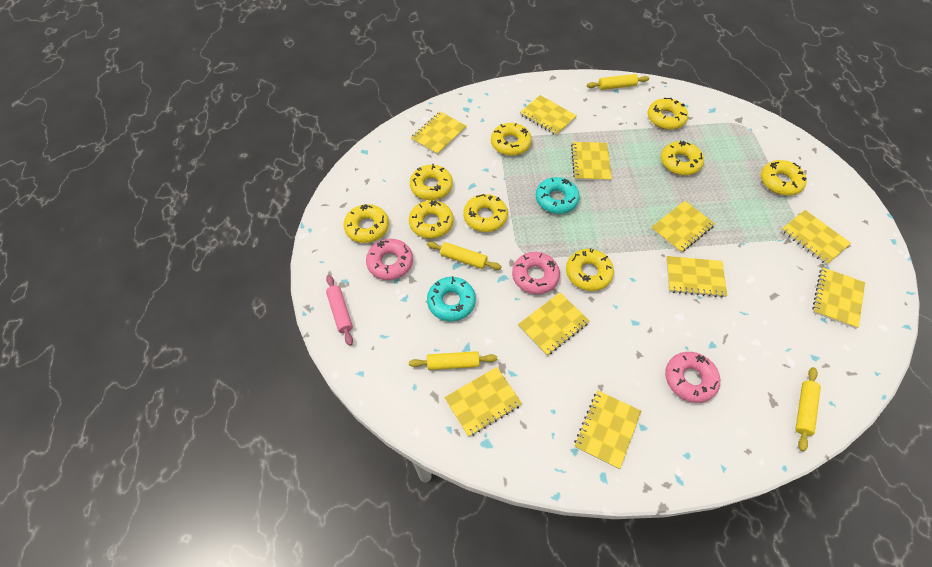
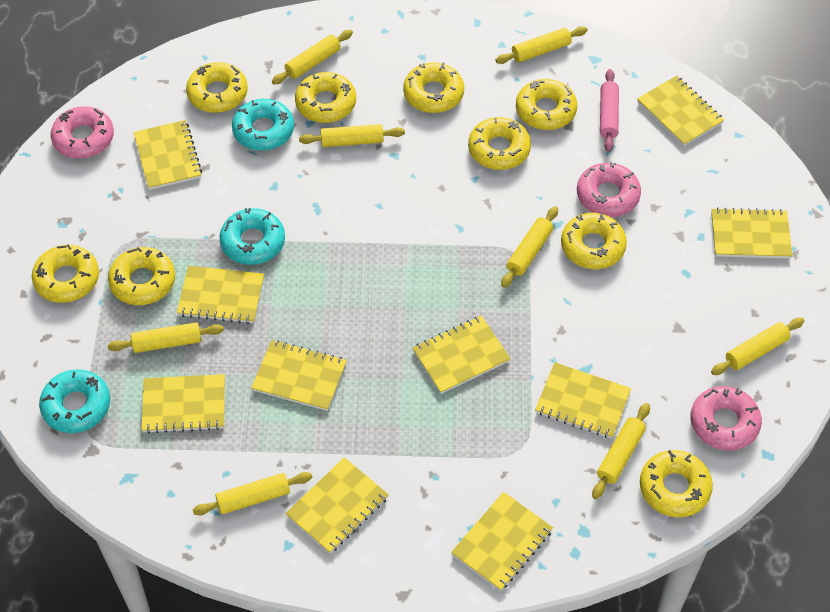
turquoise donut: [427,276,476,321] [536,177,580,214] = 2 -> [39,369,110,433] [219,208,285,265] [232,99,294,151] = 3
yellow rolling pin: [409,351,497,370] [427,241,502,270] [587,74,649,90] [796,367,821,451] = 4 -> [108,322,224,353] [193,472,312,515] [272,30,353,84] [299,124,405,147] [495,26,588,64] [501,206,558,288] [592,403,650,499] [711,318,804,375] = 8

